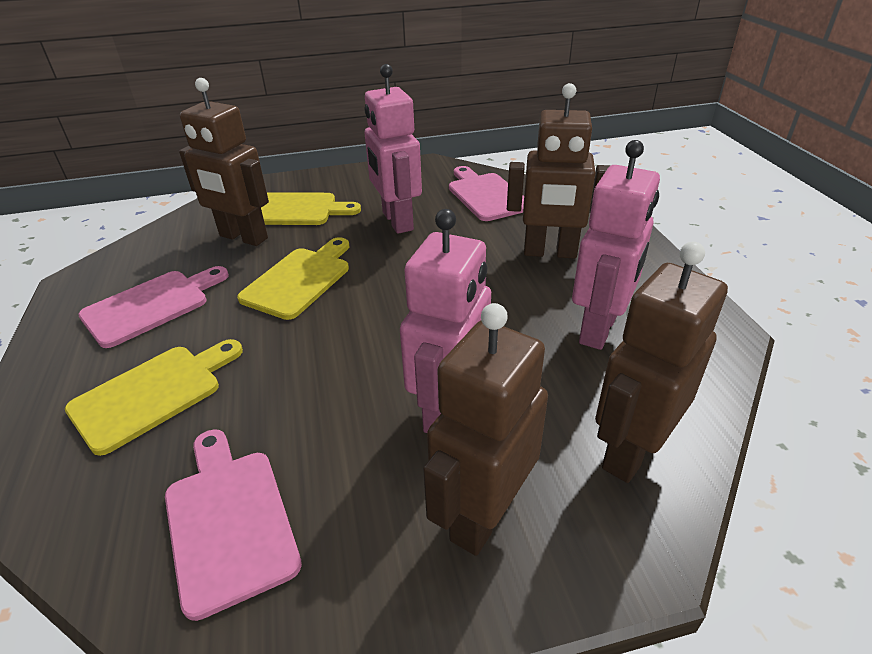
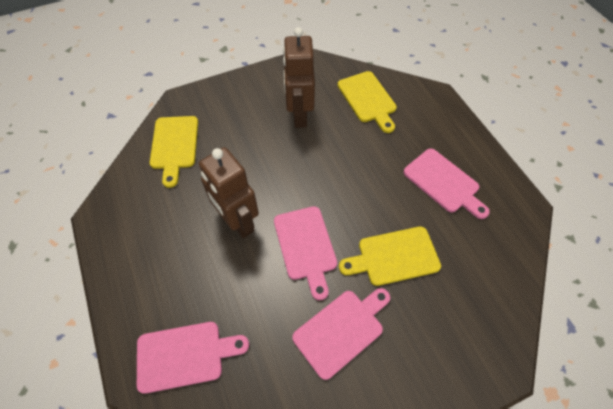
brown robot: [179,78,269,246] [423,303,548,556] [507,83,611,259] [595,242,728,483] = 4 -> [199,147,259,238] [283,27,315,128] = 2
pink cutting board: [78,266,229,348] [165,429,302,621] [449,166,524,221] = 3 -> [137,322,249,394] [274,206,337,300] [292,288,390,380] [403,149,490,219] = 4
pink robot: [364,64,422,234] [400,209,491,433] [572,140,660,350] = 3 -> none = 0

